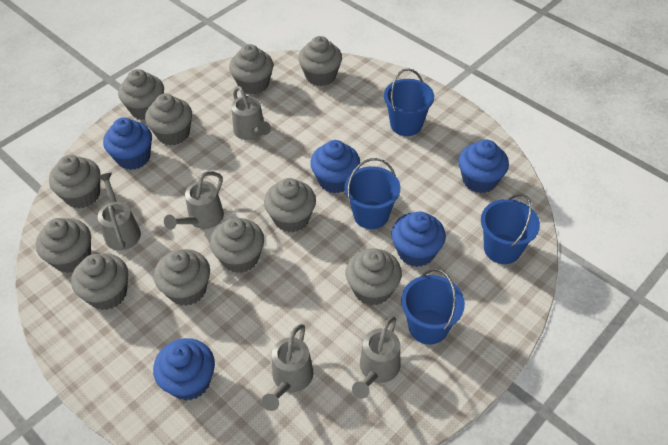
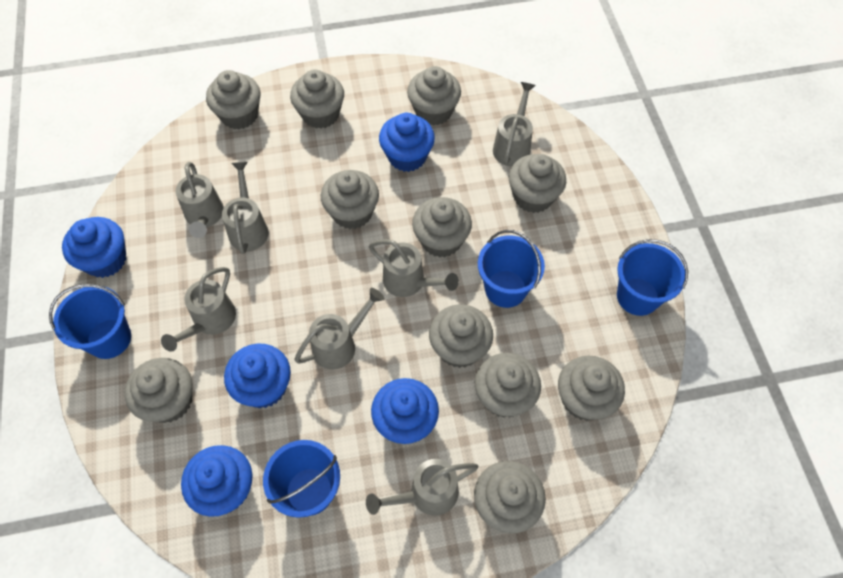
grey watering can: [98,172,141,250] [164,171,224,230] [231,86,271,140] [262,324,313,411] [352,316,400,399] = 5 -> [161,267,236,352] [176,162,224,238] [222,162,269,254] [294,288,385,370] [366,459,478,516] [369,239,459,297] [493,82,536,167] = 7

